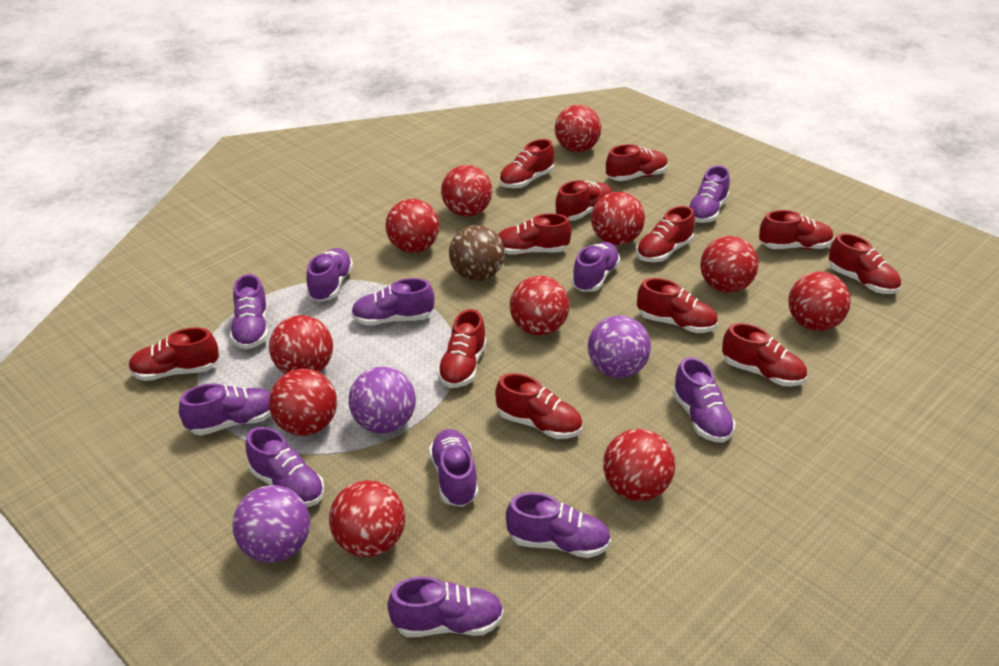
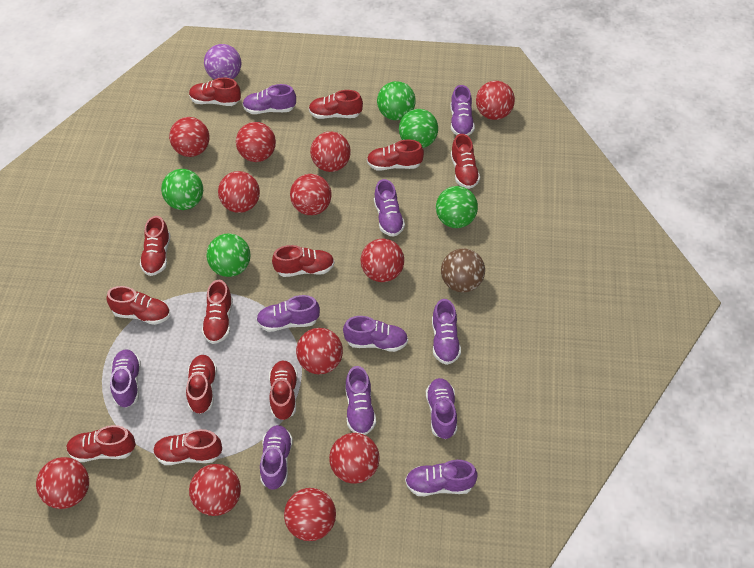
green ball: none = 0 -> [161,169,203,210] [206,233,251,277] [377,81,416,120] [399,109,438,148] [436,186,478,228] = 5
purple ball: [232,485,310,563] [349,367,416,434] [588,315,651,378] = 3 -> [204,44,241,79] = 1
red ball: [269,315,333,374] [269,369,337,436] [329,480,405,557] [385,199,440,253] [441,165,492,217] [510,276,570,335] [555,105,601,152] [591,192,645,245] [603,429,675,501] [700,236,759,293] [788,271,851,331] = 11 -> [36,457,89,509] [169,117,210,157] [189,464,241,516] [218,171,260,213] [236,122,276,162] [284,488,336,541] [290,174,332,215] [296,328,343,374] [310,132,351,172] [329,433,379,484] [361,239,404,282] [476,81,515,120] = 12

